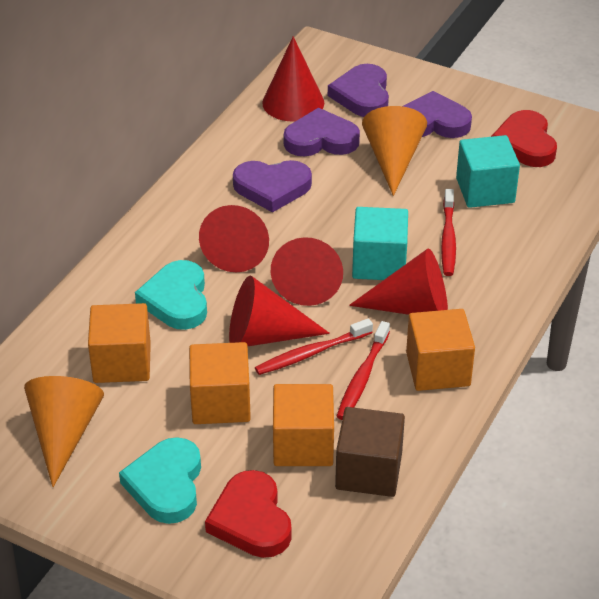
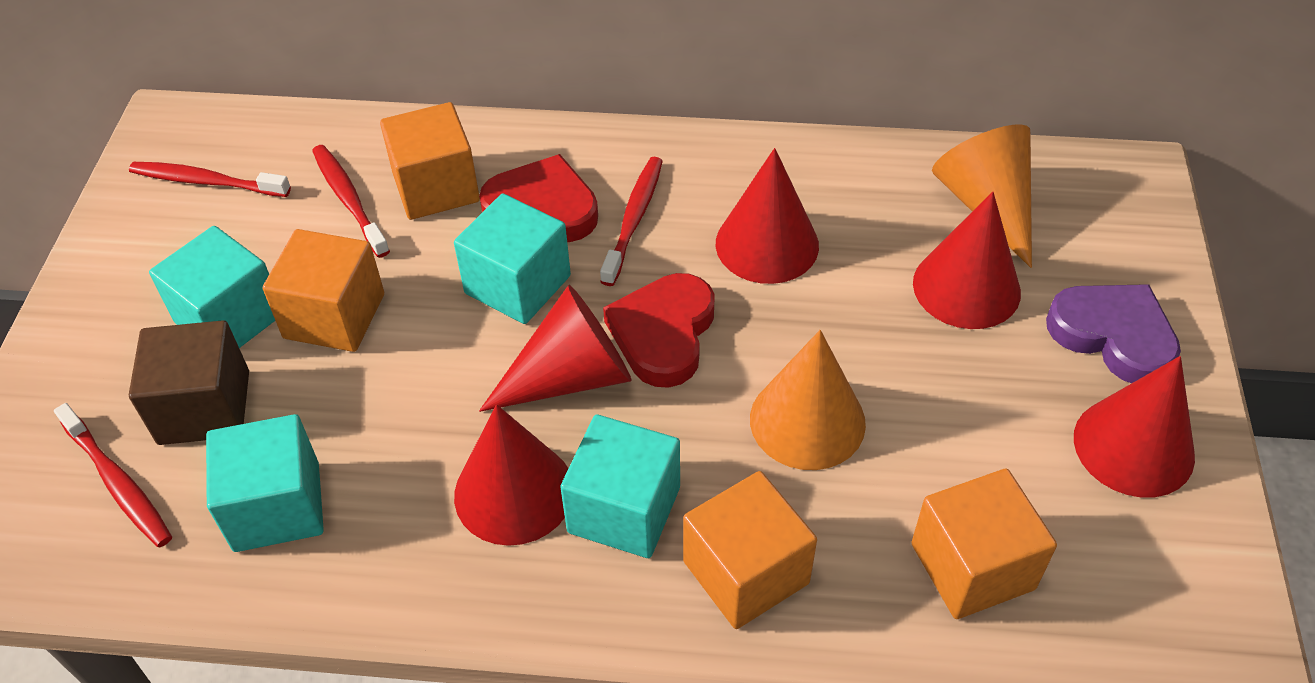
purple heart: [233,160,312,213] [284,108,360,157] [328,64,389,117] [402,91,472,138] = 4 -> [1046,284,1181,383] = 1
red toothbrush: [255,318,373,375] [336,321,390,420] [441,189,456,276] = 3 -> [54,403,172,547] [129,162,291,197] [312,145,390,258] [600,157,663,286] = 4
turquoise cube: [352,207,408,280] [456,135,520,208] = 2 -> [149,226,275,348] [206,414,324,552] [454,194,571,324] [560,415,680,558] = 4
turquoise heart: [119,437,201,524] [135,260,207,330] = 2 -> none = 0

